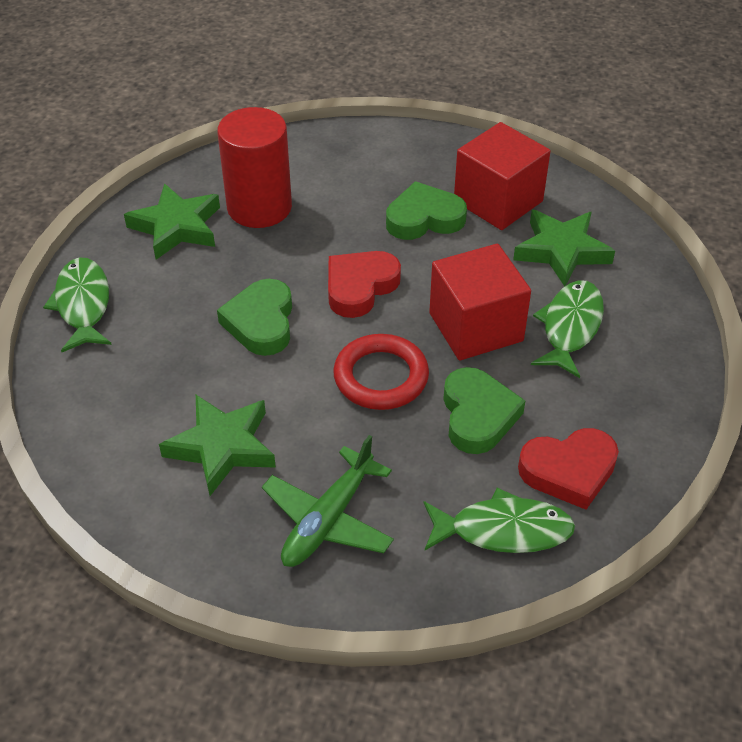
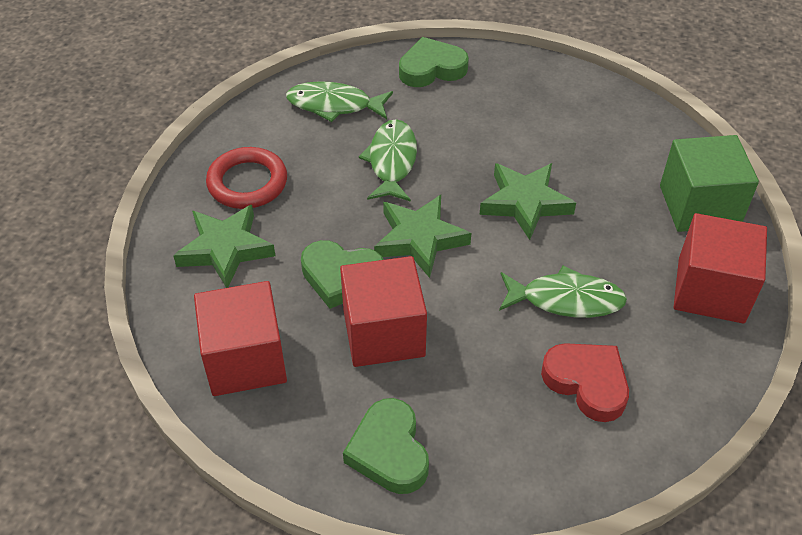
green cube: none = 0 -> [660,135,759,232] = 1
green plane: [262,435,394,567] = 1 -> none = 0
red cube: [429,244,531,361] [454,122,551,230] = 2 -> [194,281,287,396] [340,256,427,367] [674,213,767,324] = 3
red cylinder: [217,107,292,228] = 1 -> none = 0
red heart: [328,251,401,318] [518,428,619,510] = 2 -> [541,343,629,422] = 1

